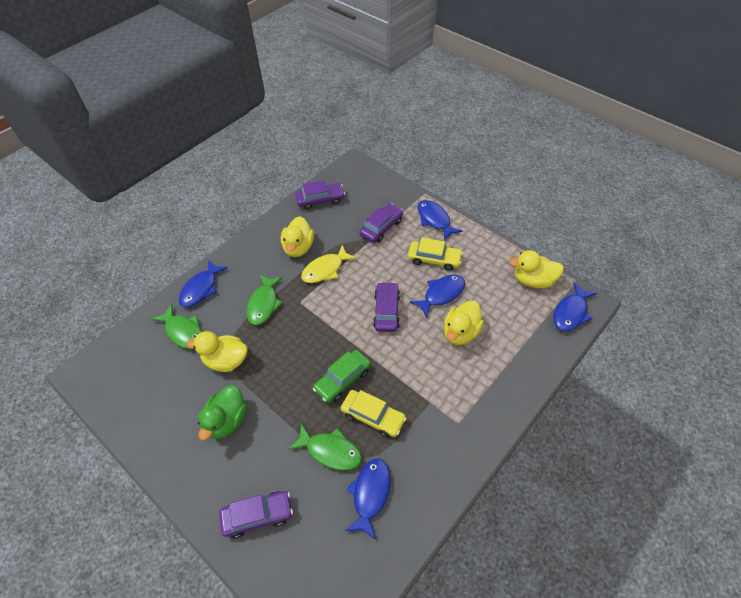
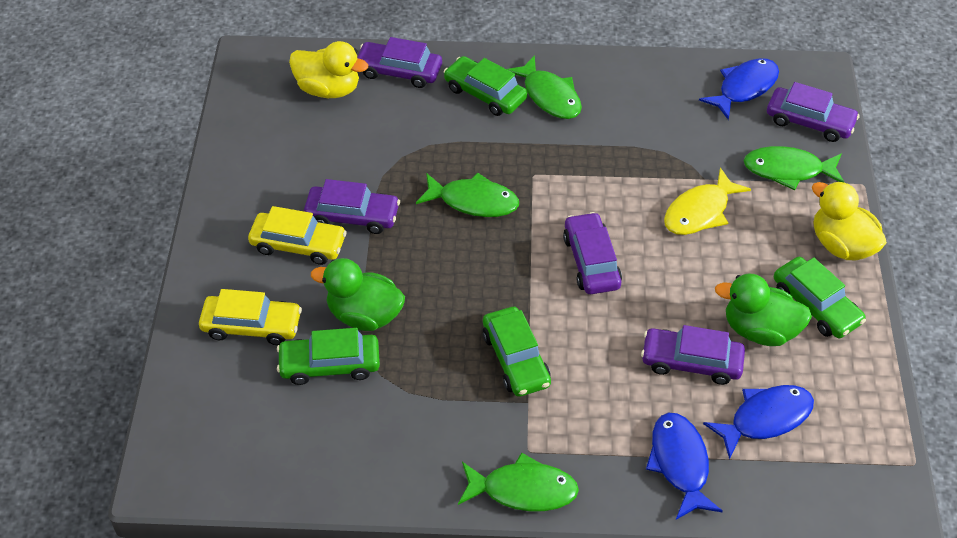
blue fish: [179,260,228,307] [345,459,391,540] [410,275,465,318] [417,200,463,241] [553,282,597,331] = 5 -> [646,413,723,520] [699,58,779,120] [703,385,814,460] = 3
green car: [313,350,371,403] = 1 -> [277,328,380,385] [444,56,528,116] [483,307,551,397] [774,257,866,338] = 4
green duck: [198,385,247,440] = 1 -> [311,258,405,331] [715,274,812,346] = 2
green fish: [151,304,202,349] [246,275,283,325] [288,424,362,471] = 3 -> [416,173,519,217] [458,453,579,511] [507,55,582,119] [744,146,845,190] = 4
purple car: [219,491,293,538] [295,180,345,210] [359,203,403,243] [373,282,400,332] = 4 -> [304,179,400,234] [357,37,442,88] [563,212,622,294] [641,325,745,385] [767,82,860,142] = 5
yellow duck: [186,331,247,372] [281,216,314,257] [444,301,484,345] [509,250,564,288] = 4 -> [289,41,368,98] [812,181,887,260] = 2

